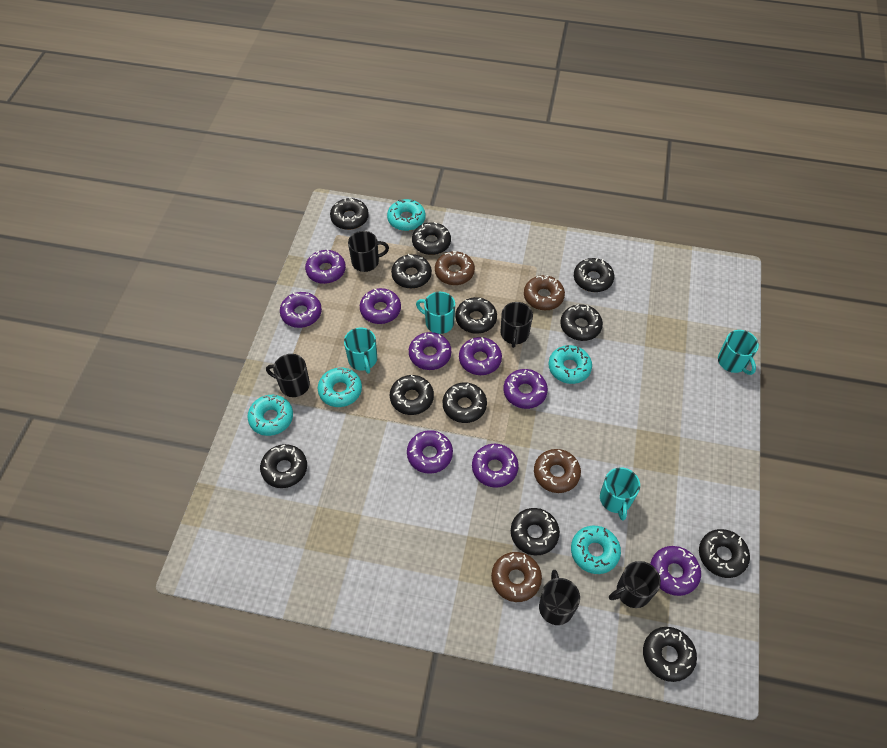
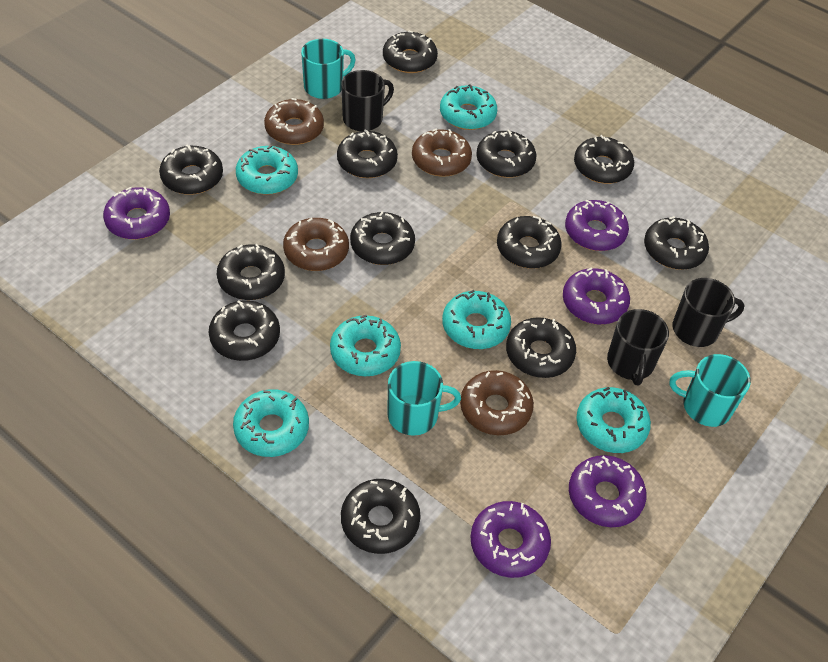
black mug: [266,354,310,397] [348,231,389,272] [501,302,533,348] [539,570,580,625] [609,561,661,608] = 5 -> [341,70,394,131] [607,309,669,385] [673,278,745,347] = 3
purple donut: [280,292,322,328] [305,249,346,284] [360,288,401,324] [407,430,453,474] [409,332,451,370] [459,337,502,375] [472,444,519,488] [504,369,548,409] [650,546,701,596] = 9 -> [103,187,170,239] [470,501,551,578] [563,268,630,324] [565,200,629,251] [569,455,647,527] = 5
turquoise donut: [247,395,293,436] [318,368,362,407] [387,199,426,231] [549,345,592,384] [571,526,621,574] = 5 -> [233,389,309,457] [236,145,298,195] [330,315,401,376] [440,84,497,130] [442,290,511,349] [576,387,651,453] = 6
turquoise mug: [344,328,377,374] [416,292,455,334] [600,467,640,521] [718,330,759,375] = 4 -> [301,39,356,99] [387,361,461,436] [669,354,751,427] = 3

